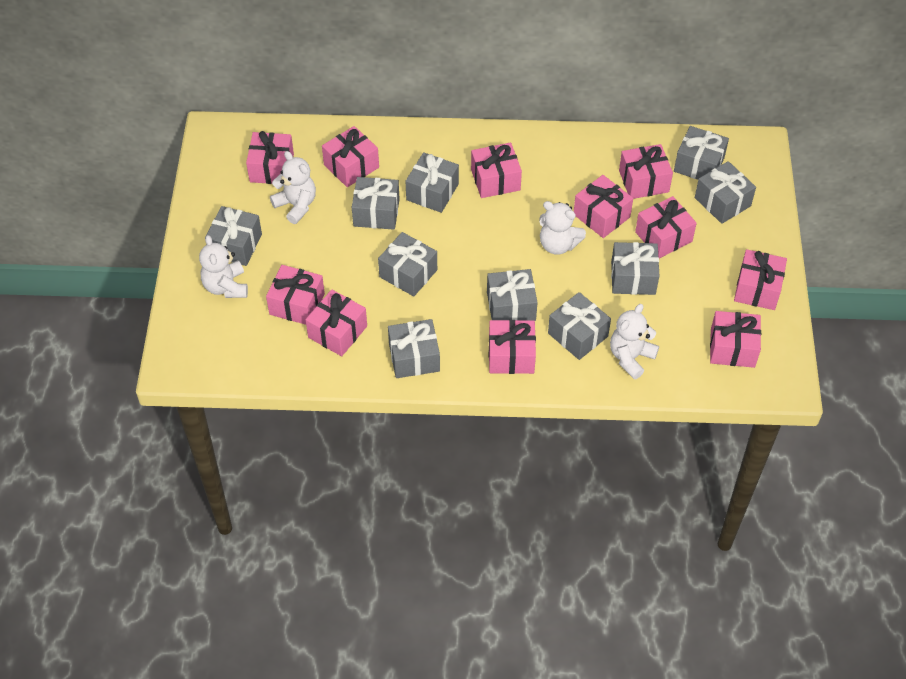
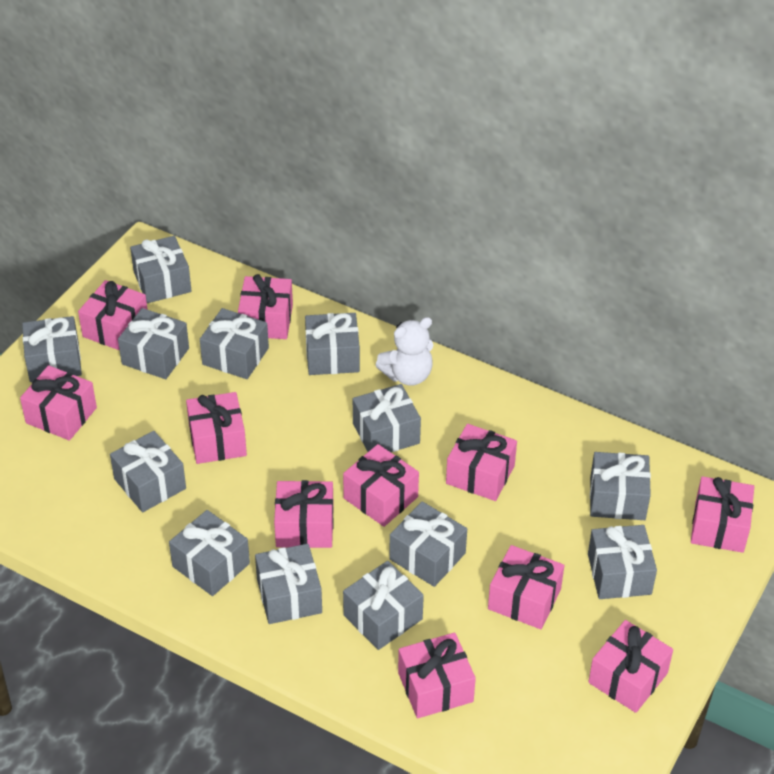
grey gift: [206,206,262,266] [352,177,400,230] [378,232,437,296] [388,319,440,378] [405,152,459,213] [487,269,538,321] [548,292,611,360] [611,242,659,295] [674,126,729,179] [695,161,756,224] = 10 -> [22,316,82,382] [110,431,186,512] [118,308,189,379] [130,236,191,303] [169,510,250,596] [200,308,269,379] [255,544,322,624] [305,313,360,375] [343,561,424,650] [353,384,421,452] [389,501,467,587] [588,525,657,599] [590,452,651,520] = 13
white teddy bear: [199,235,248,298] [270,151,316,224] [540,201,586,255] [610,304,659,379] = 4 -> [376,317,433,386] = 1

